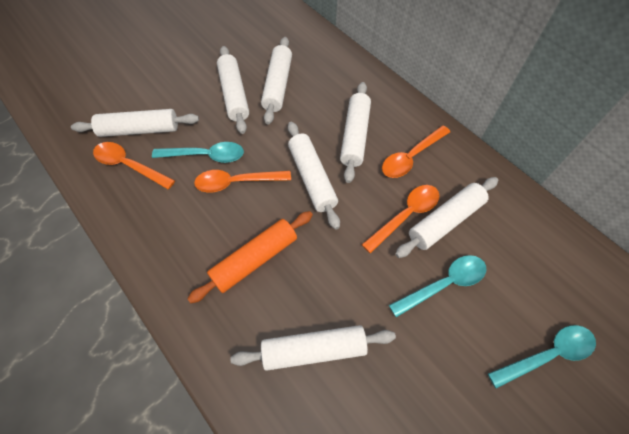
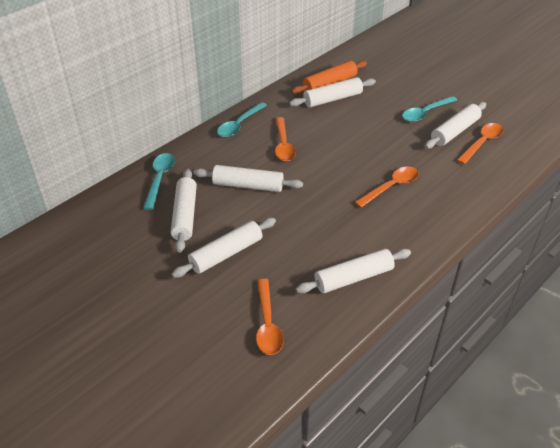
white rolling pin: [71,109,199,137] [217,46,249,134] [230,325,396,371] [261,37,292,125] [288,122,340,230] [340,82,371,183] [395,177,498,258] = 7 -> [171,169,197,253] [172,218,276,278] [193,165,303,192] [289,77,376,108] [296,249,411,294] [425,102,486,149] = 6

